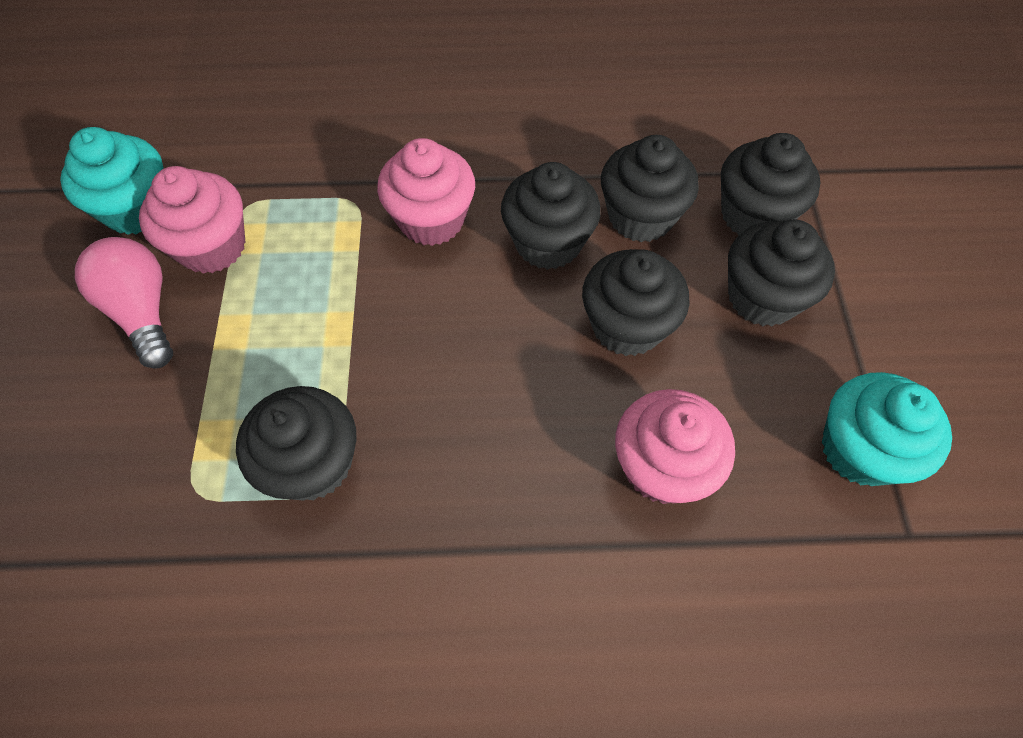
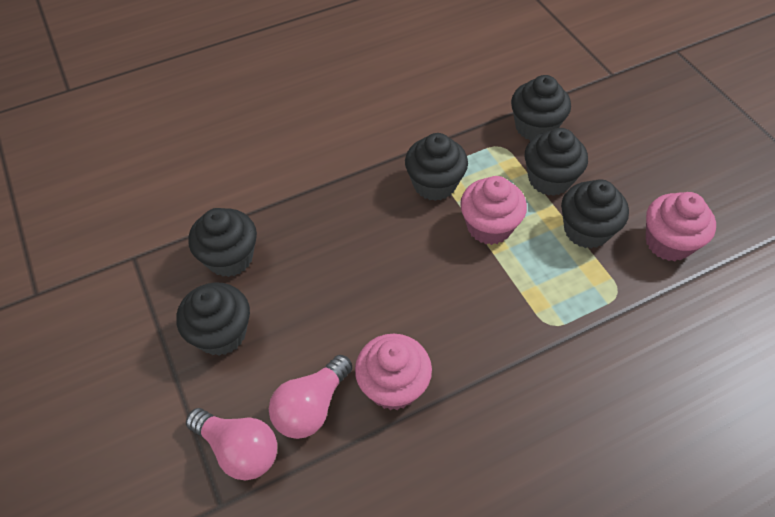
pink light bulb: [75,237,173,369] = 1 -> [186,408,277,481] [269,355,352,439] = 2
turquoise cupcake: [60,127,164,235] [822,372,952,486] = 2 -> none = 0

